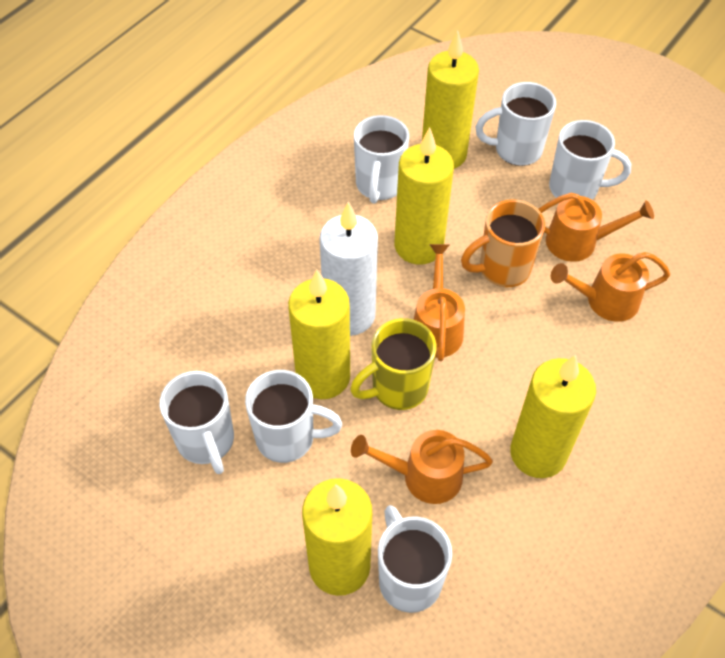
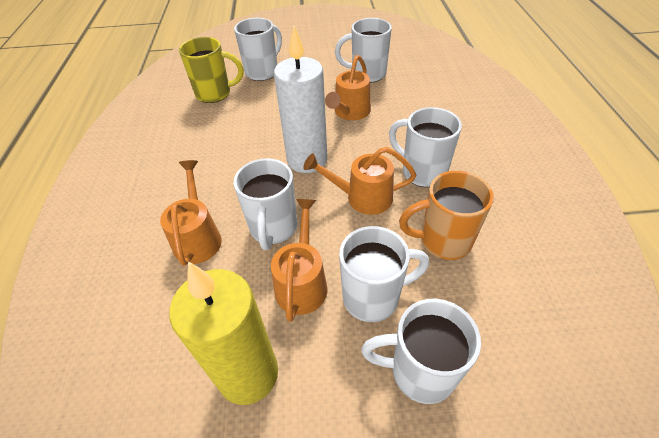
yellow candle: [288,270,350,399] [302,478,372,596] [394,127,454,265] [422,31,479,169] [510,355,596,478] = 5 -> [169,261,278,405] = 1

